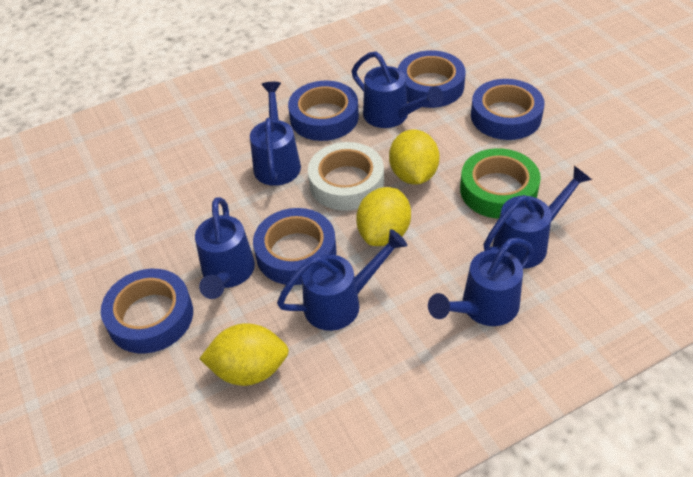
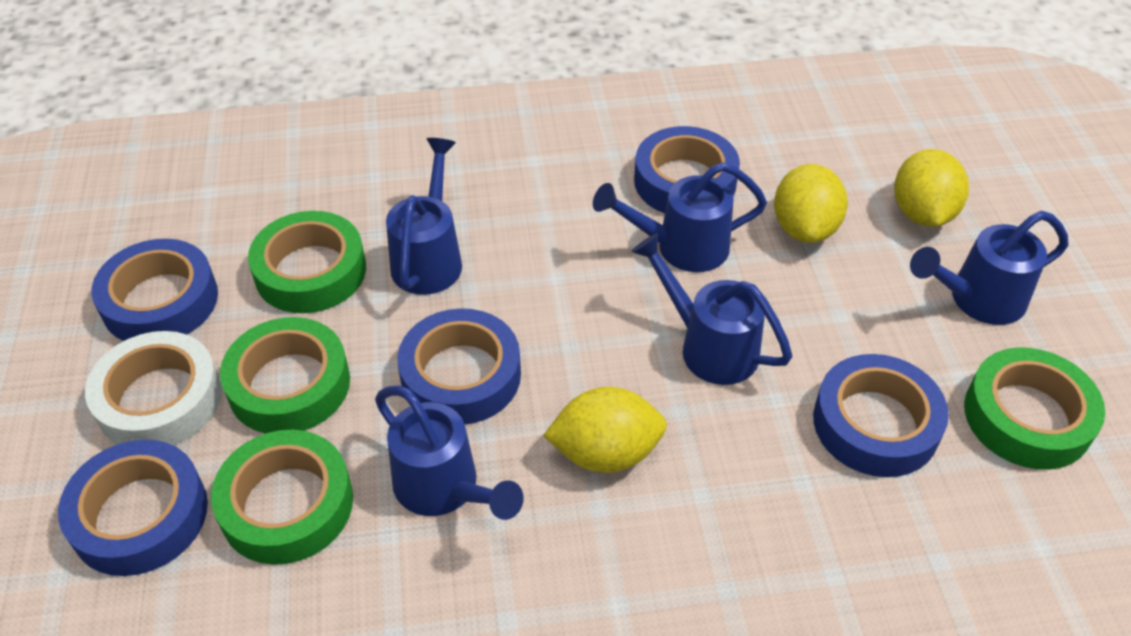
blue watering can: [195,197,255,299] [250,82,301,186] [277,229,407,331] [352,51,444,128] [428,238,534,326] [483,166,592,269] = 6 -> [375,386,524,520] [386,138,462,295] [593,162,767,272] [631,233,792,385] [910,211,1068,325] = 5
green tape: [460,148,541,219] = 1 -> [211,430,353,565] [220,317,350,434] [248,211,366,313] [964,347,1105,470] = 4

